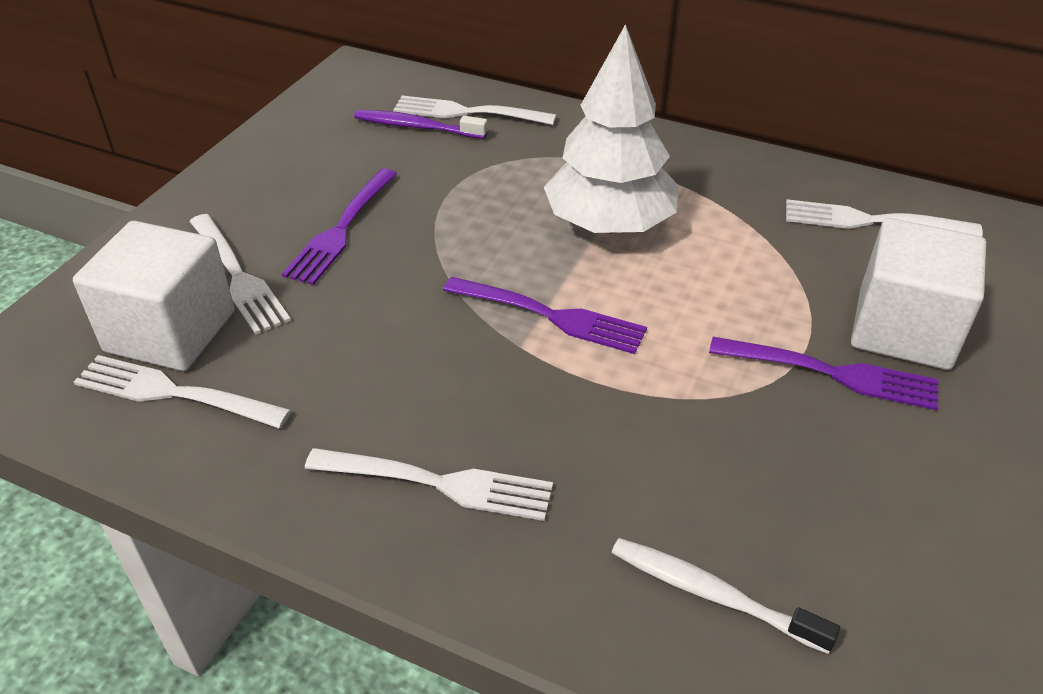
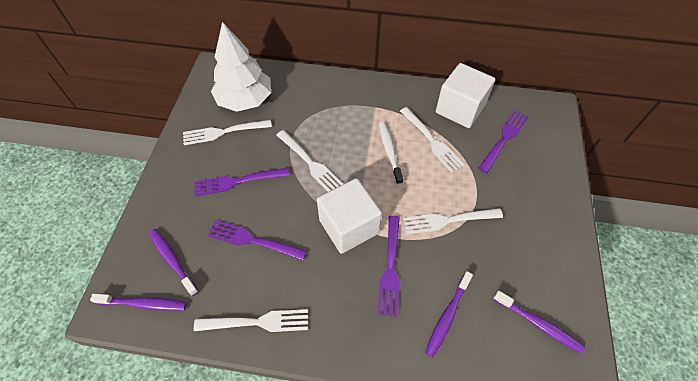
purple fork: [282,168,397,285] [443,277,647,354] [709,337,938,410] = 3 -> [194,168,289,197] [207,220,307,261] [377,215,400,317] [478,110,528,173] = 4
purple toothbrush: [354,110,488,139] = 1 -> [90,294,186,311] [149,229,198,296] [425,271,473,357] [493,290,585,354] = 4

